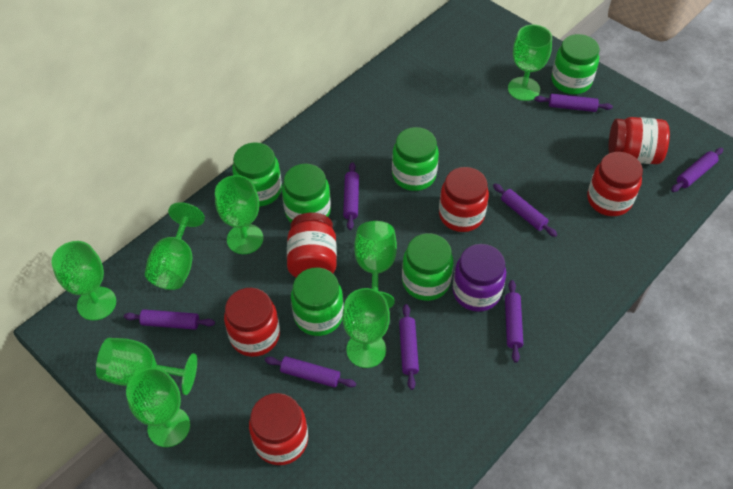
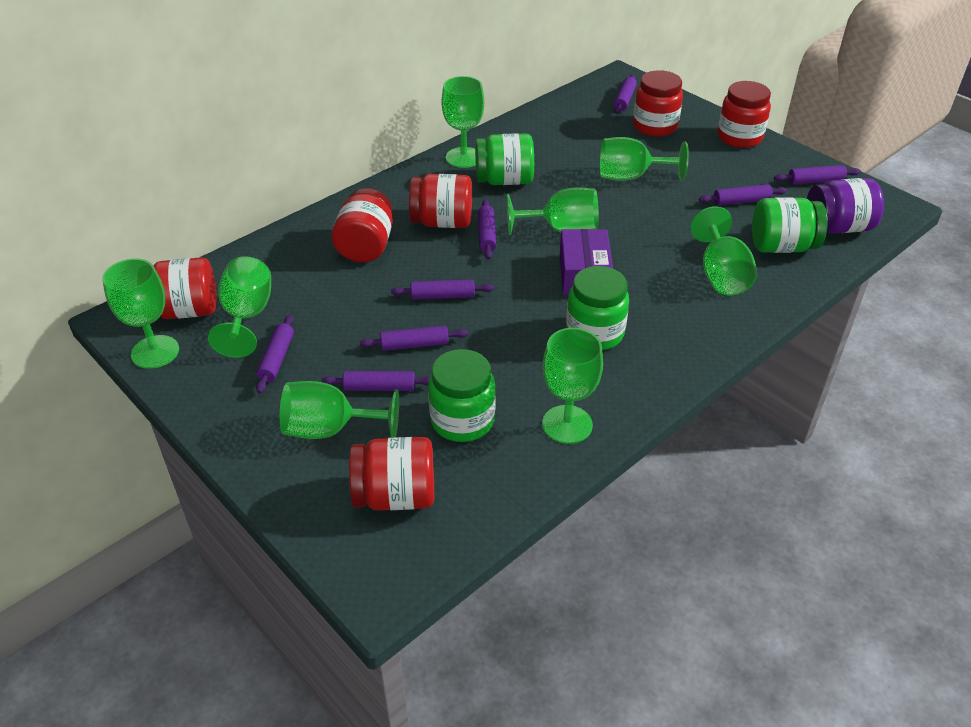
green jar: [232,142,282,207] [282,164,331,222] [291,268,344,336] [392,127,439,191] [402,233,453,301] [551,34,599,94] = 6 -> [428,349,496,442] [475,133,534,185] [566,266,629,350] [752,197,828,253] = 4
purple box: none = 0 -> [560,229,613,295] = 1

